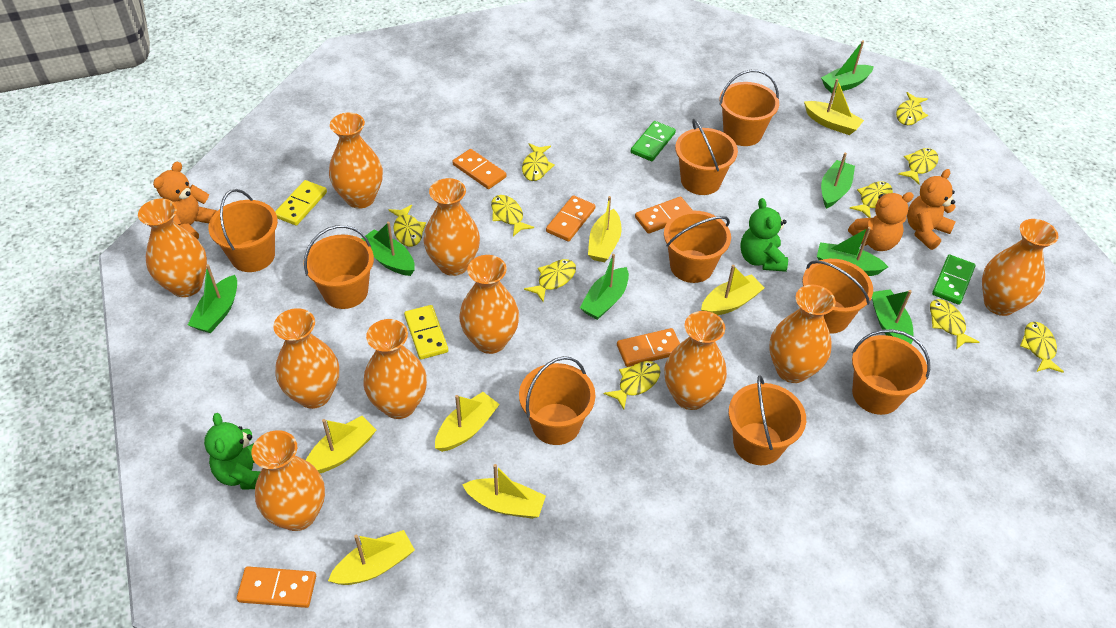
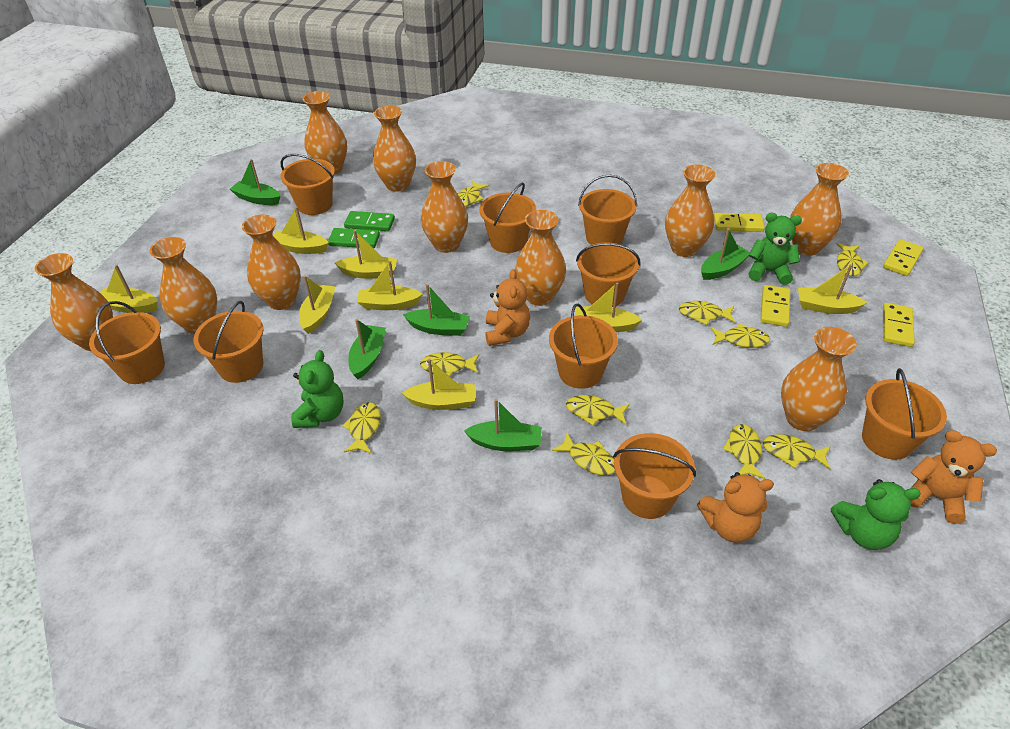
green boat: [188,264,237,333] [361,222,415,276] [580,254,629,320] [817,227,888,276] [821,40,874,94] [821,153,855,209] [872,289,913,344] = 7 -> [230,159,281,205] [348,319,386,379] [403,284,470,336] [464,399,542,451] [701,228,750,280] = 5
green teddy bear: [204,413,261,489] [740,198,788,272] = 2 -> [291,350,344,428] [749,213,802,285] [831,479,921,550] = 3
orange domino: [236,566,316,608] [452,149,507,189] [546,195,595,242] [617,328,680,367] [635,197,693,234] = 5 -> none = 0
yellow boat: [306,416,376,473] [328,530,415,585] [435,392,500,452] [462,464,546,519] [588,196,622,262] [701,265,765,315] [804,79,864,135] = 7 -> [100,265,158,313] [273,206,329,254] [299,275,335,334] [335,230,397,279] [357,261,423,310] [402,358,476,410] [575,282,642,332] [798,264,868,314] = 8
yellow domino: [275,180,327,226] [404,305,448,359] = 2 -> [714,213,765,232] [760,285,790,327] [883,239,924,276] [883,303,915,347] = 4

